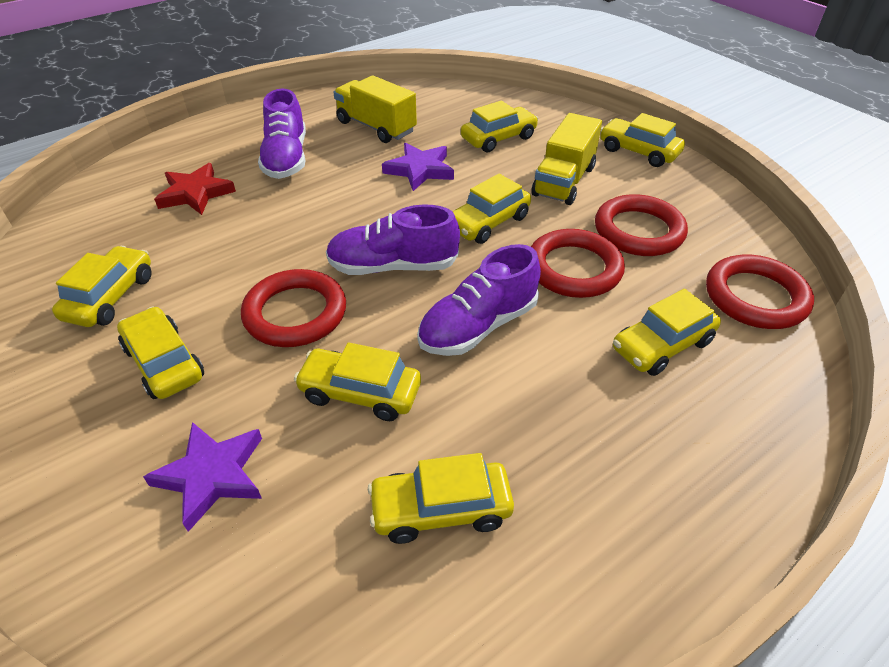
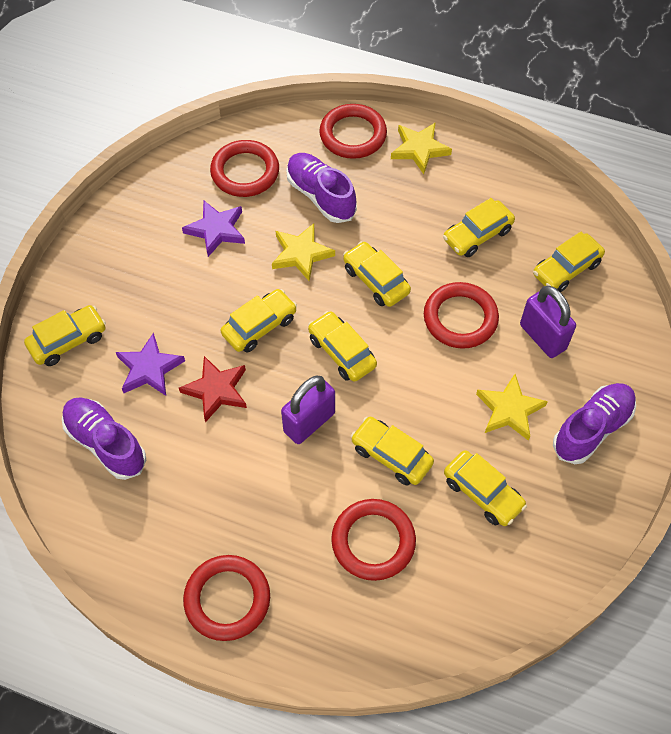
purple padlock: none = 0 -> [281,376,335,444] [520,286,576,358] = 2
red ring: [241,269,346,347] [531,229,625,298] [595,194,688,256] [706,255,814,329] = 4 -> [183,555,270,641] [210,140,279,197] [319,104,387,159] [331,499,416,581] [424,282,499,349] = 5
yellow star: none = 0 -> [272,223,335,281] [391,122,452,174] [476,374,548,441] = 3
yellow truck: [333,75,417,143] [532,113,602,205] = 2 -> none = 0

